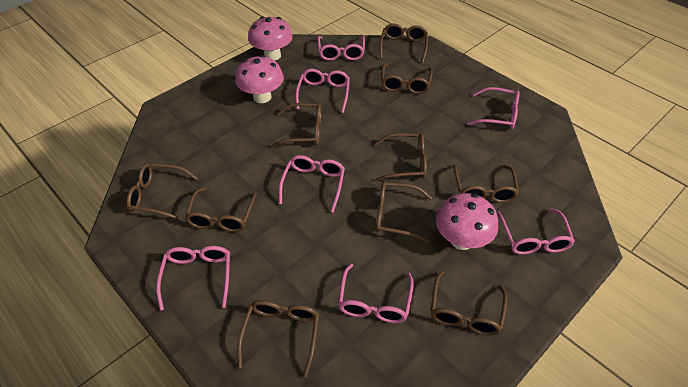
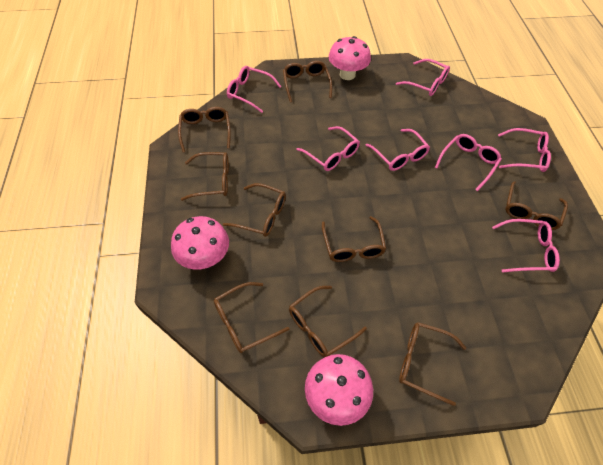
brown glasses: [126,163,198,220] [185,187,257,232] [237,300,319,377] [272,103,322,147] [375,133,427,182] [376,182,432,243] [379,23,428,63] [381,64,433,94] [431,271,508,336] [453,164,519,203] = 10 -> [178,107,231,153] [181,152,229,201] [214,282,290,353] [223,183,286,237] [283,61,332,103] [289,286,367,357] [322,216,386,262] [399,322,466,406] [505,181,568,230] = 9

